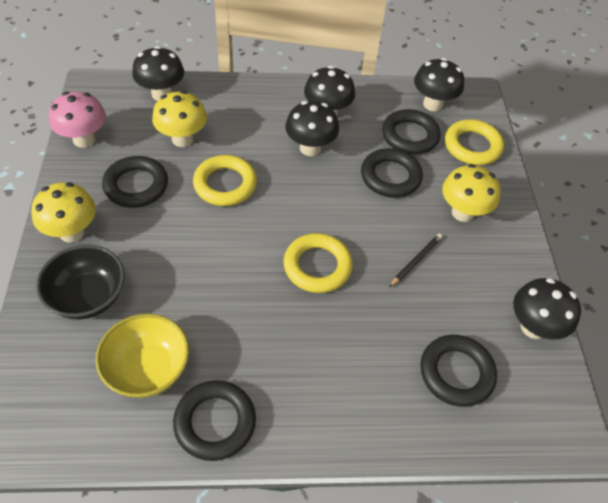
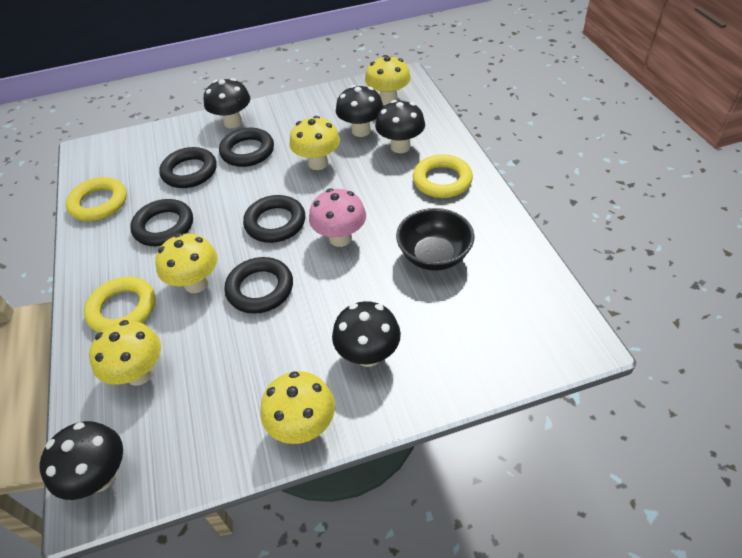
black pencil: [389,234,442,287] = 1 -> none = 0
yellow bowl: [96,314,189,398] = 1 -> none = 0
yellow mushroom: [31,182,96,243] [152,91,207,147] [442,164,501,222] = 3 -> [89,320,161,386] [155,233,218,293] [260,371,335,444] [289,116,340,170] [365,55,411,105] = 5

